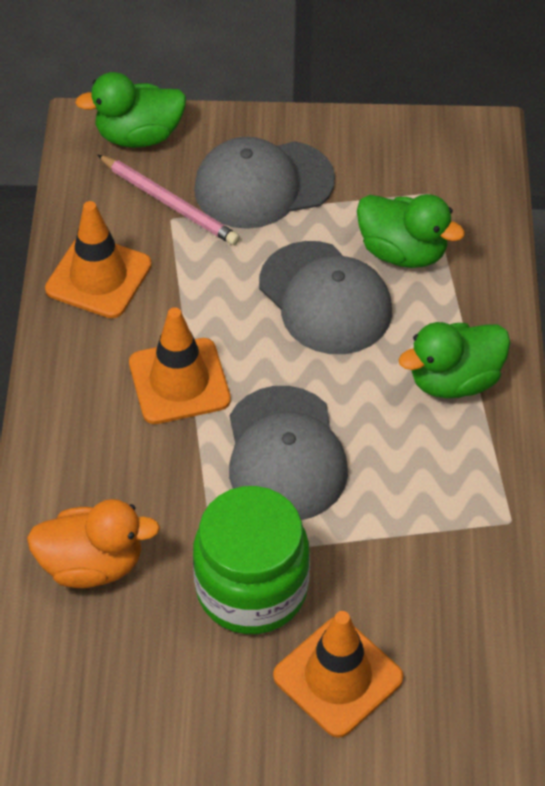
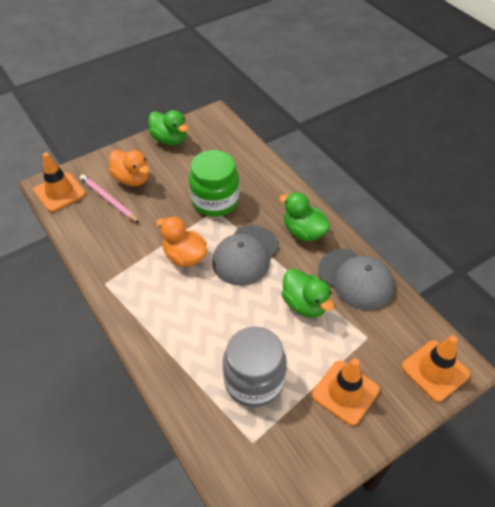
grey cap: [194,137,335,229] [229,386,348,520] [259,241,392,354] = 3 -> [212,225,279,286] [318,249,394,310] = 2
grey jar: none = 0 -> [222,327,287,407] = 1
orange duck: [27,499,160,588] = 1 -> [109,150,150,186] [156,216,207,267] = 2

